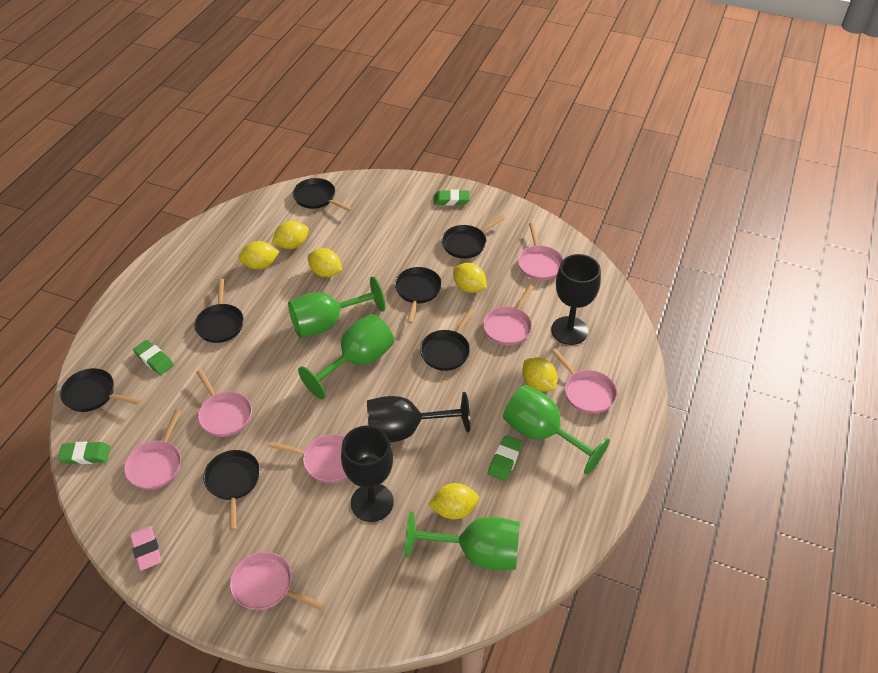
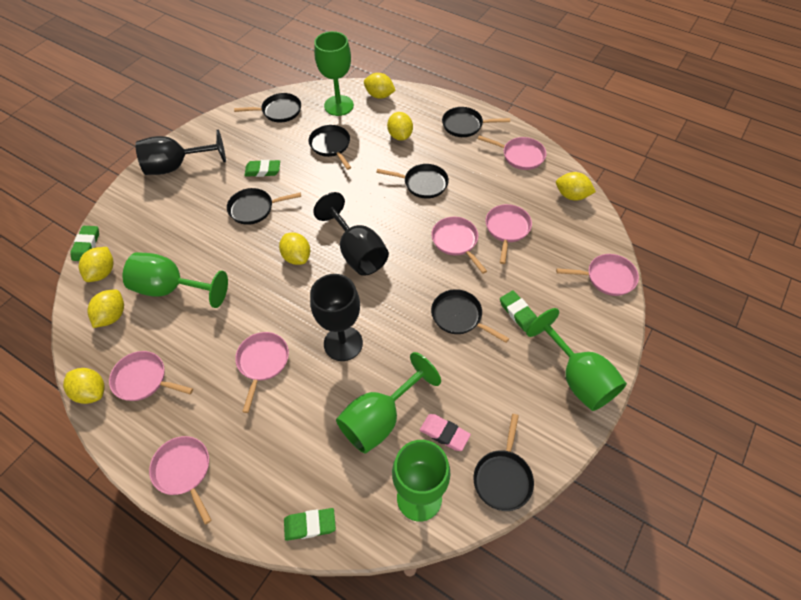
green goblet: [288,277,385,338] [298,314,394,399] [405,511,520,570] [503,385,610,475] = 4 -> [123,252,228,308] [314,31,354,116] [336,352,441,454] [392,440,450,522] [526,308,627,411] = 5
yellow lemon: [238,241,280,270] [272,221,309,249] [308,248,342,277] [428,483,479,519] [453,263,487,293] [522,357,557,392] = 6 -> [63,368,105,404] [79,247,114,282] [87,289,124,328] [279,232,310,265] [364,73,396,99] [387,112,413,141] [556,172,596,201] = 7

